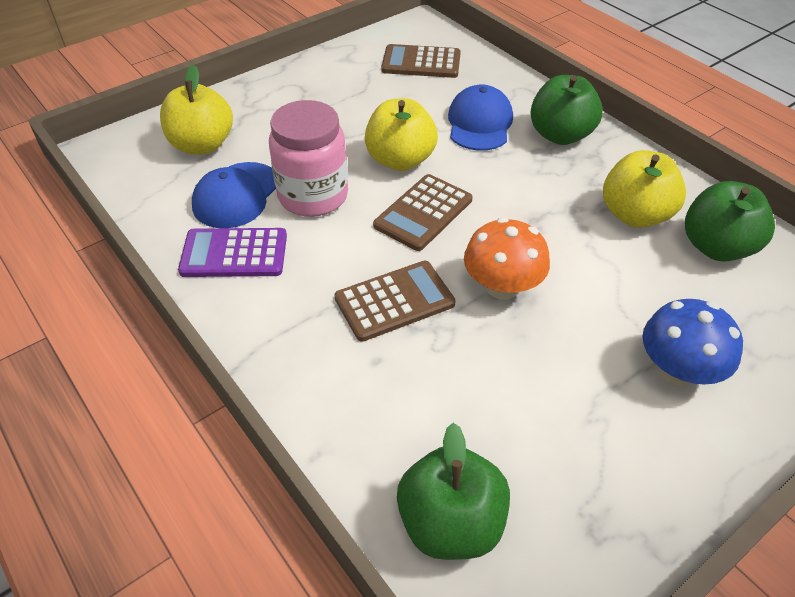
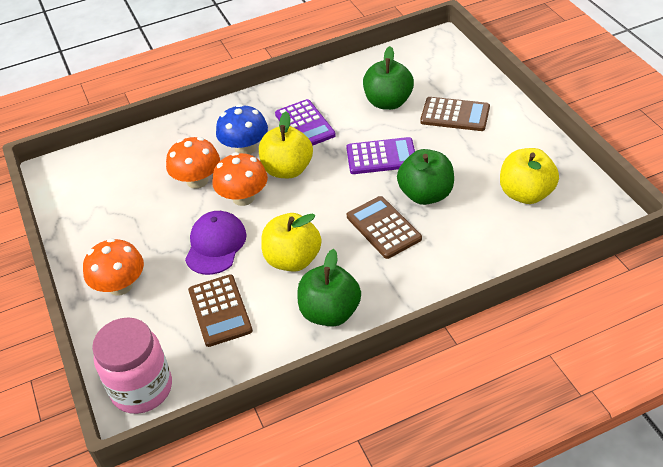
blue cap: [192,162,276,228] [448,85,513,151] = 2 -> none = 0
orange mushroom: [464,217,550,299] = 1 -> [83,238,144,296] [166,137,220,189] [212,152,268,206] = 3
purple calculator: [178,228,287,277] = 1 -> [275,99,336,146] [346,137,415,174] = 2
purple cap: none = 0 -> [185,211,247,275] = 1

